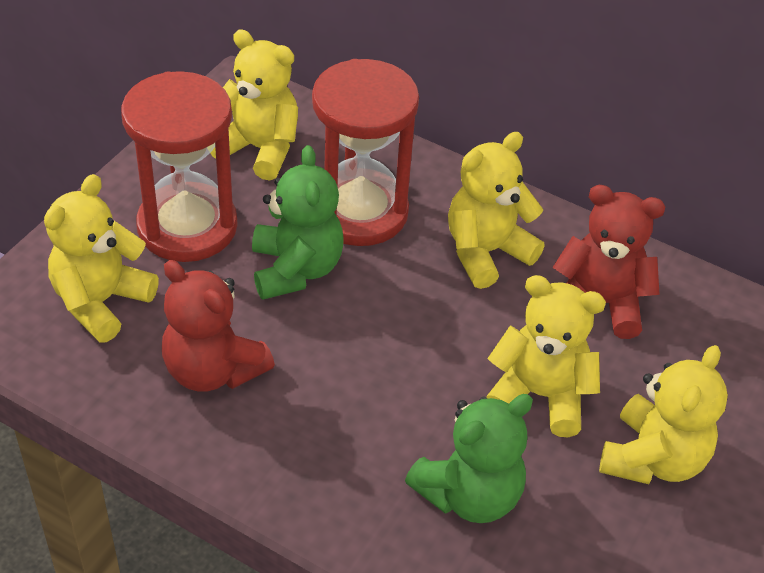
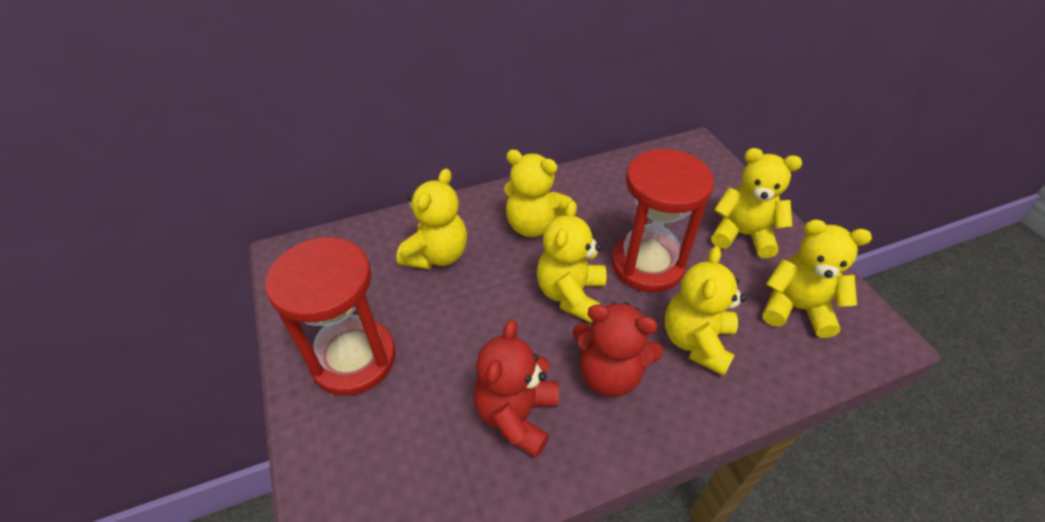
green teddy bear: [252,145,344,300] [405,394,533,523] = 2 -> none = 0
yellow teddy bear: [44,174,159,343] [210,29,298,181] [448,132,545,289] [486,275,606,437] [599,345,728,484] = 5 -> [396,169,467,269] [504,150,572,237] [537,200,606,323] [665,246,747,376] [711,148,802,258] [763,220,872,338] = 6

